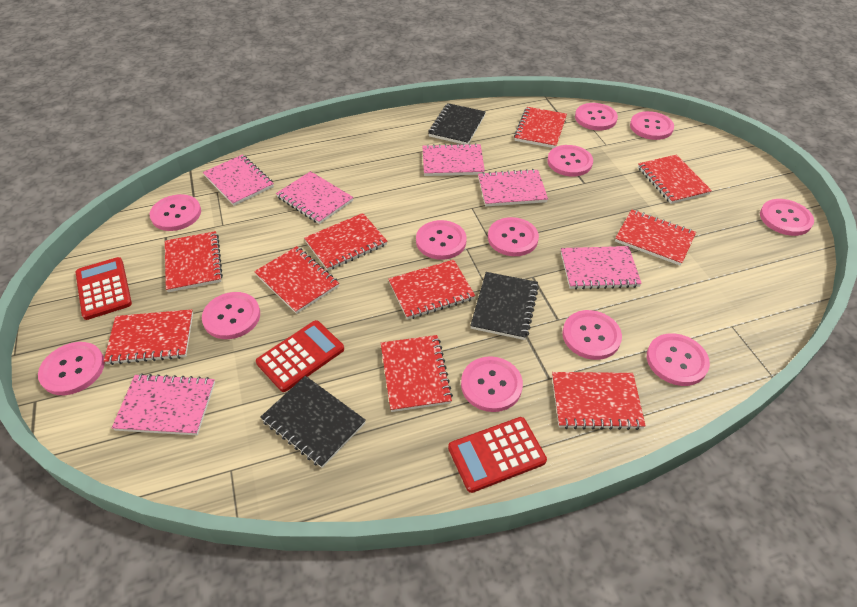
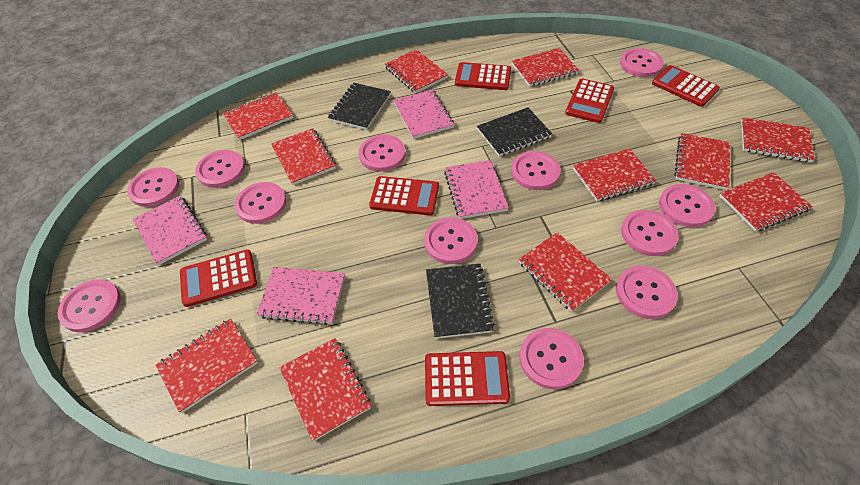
pink notebook: [112,373,215,435] [203,154,274,206] [276,171,354,224] [422,143,485,176] [478,169,548,206] [561,246,642,290] = 6 -> [133,196,207,265] [256,267,345,325] [393,89,454,139] [444,160,509,219] = 4
red calculator: [76,257,132,320] [256,320,344,392] [448,417,547,493] = 3 -> [180,249,257,307] [369,176,439,215] [425,351,510,406] [455,62,511,90] [565,79,614,123] [652,65,720,107] = 6
red notebook: [104,309,193,365] [165,231,223,292] [254,246,339,314] [304,213,387,271] [381,335,453,412] [388,260,475,320] [514,107,567,148] [552,372,646,430] [615,210,696,266] [638,155,712,204] = 10 -> [156,319,258,413] [223,92,293,140] [271,128,336,185] [279,338,371,441] [385,49,448,93] [512,48,579,87] [519,232,612,312] [573,148,656,201] [675,133,730,190] [719,172,812,232] [741,117,815,163] = 11

